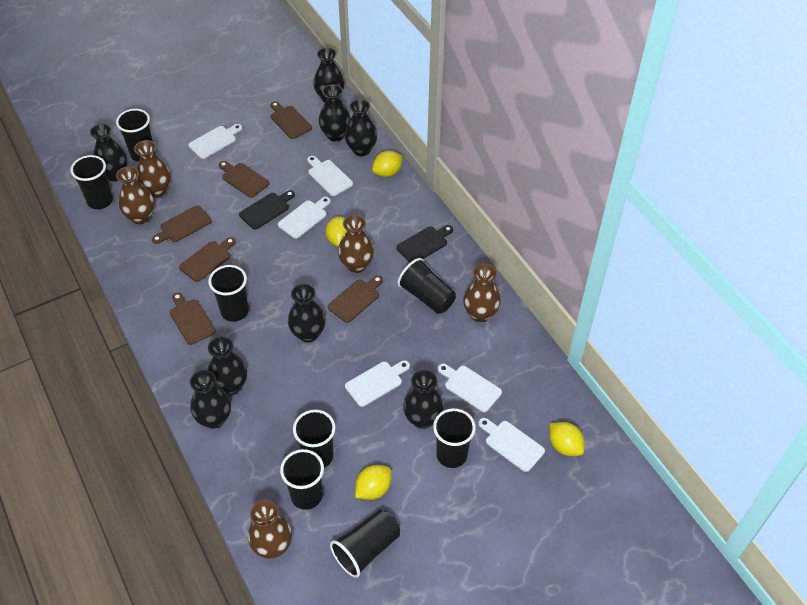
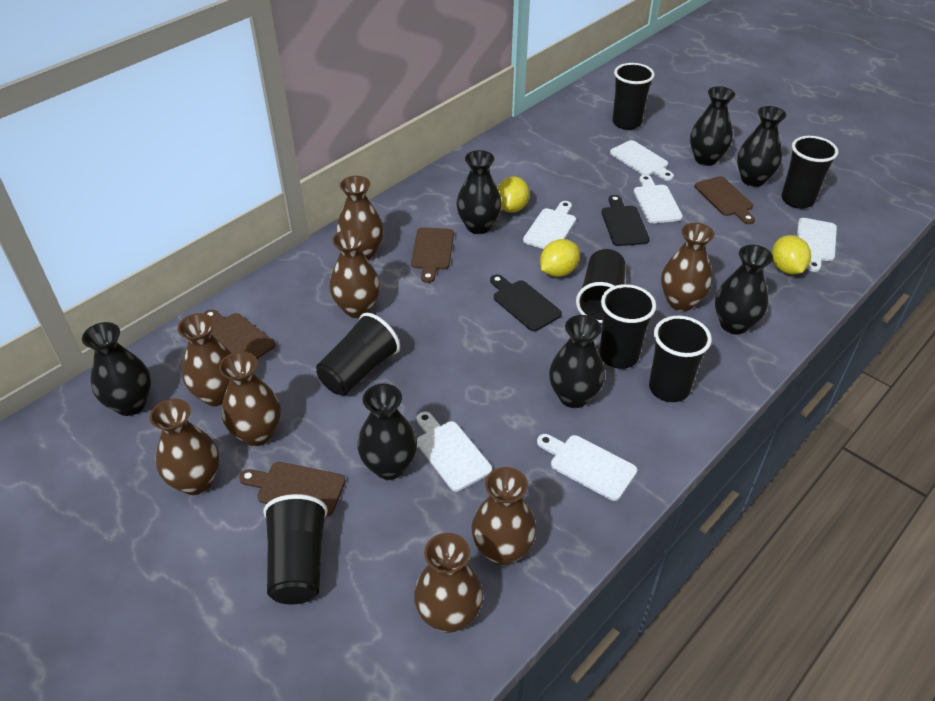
black cup: [70,155,113,209] [116,109,155,162] [208,265,249,322] [280,449,324,510] [293,410,335,468] [330,510,400,578] [397,258,456,314] [433,408,476,468] = 8 -> [263,494,328,604] [316,313,400,395] [576,249,626,323] [599,284,656,369] [612,63,655,130] [649,316,712,402] [782,136,838,209] = 7
black vase: [90,124,128,181] [190,370,231,429] [208,337,247,395] [288,284,326,343] [313,47,345,103] [319,84,351,142] [345,99,377,156] [403,370,444,429] = 8 -> [82,322,151,416] [357,384,417,480] [456,150,502,234] [549,315,605,408] [690,86,735,166] [715,245,773,335] [737,106,786,187] = 7
brown cutting board: [152,205,212,244] [170,292,216,345] [179,237,236,282] [219,161,270,198] [271,101,312,139] [328,275,383,323] = 6 -> [204,310,275,359] [239,462,346,517] [411,227,454,283] [695,176,755,224] = 4
brown vase: [116,166,154,225] [134,140,171,198] [248,500,292,559] [338,215,374,273] [463,264,501,323] = 5 -> [149,399,219,495] [178,313,231,406] [219,351,281,446] [329,229,380,318] [337,176,384,260] [414,533,483,633] [471,467,537,566] [661,223,714,311] = 8
yellow lemon: [325,216,347,247] [355,465,391,500] [372,151,403,177] [549,422,585,456] = 4 -> [497,176,530,213] [540,239,580,277] [772,235,811,274] = 3

